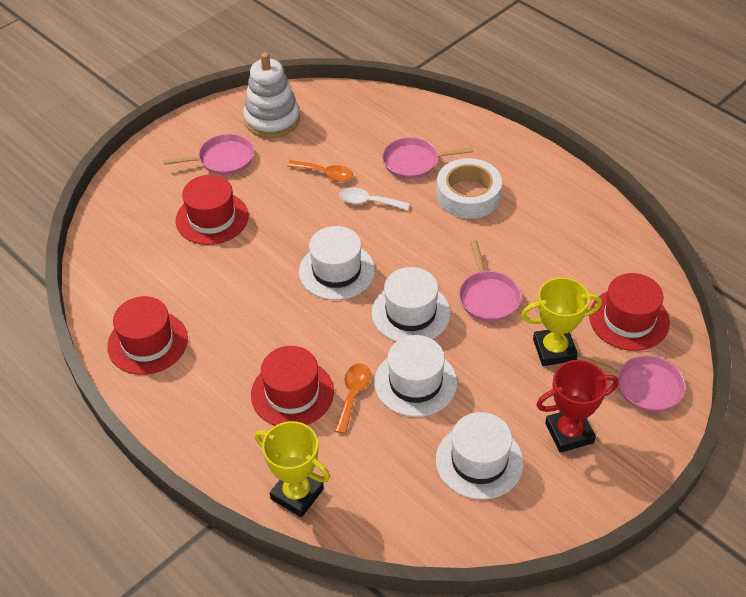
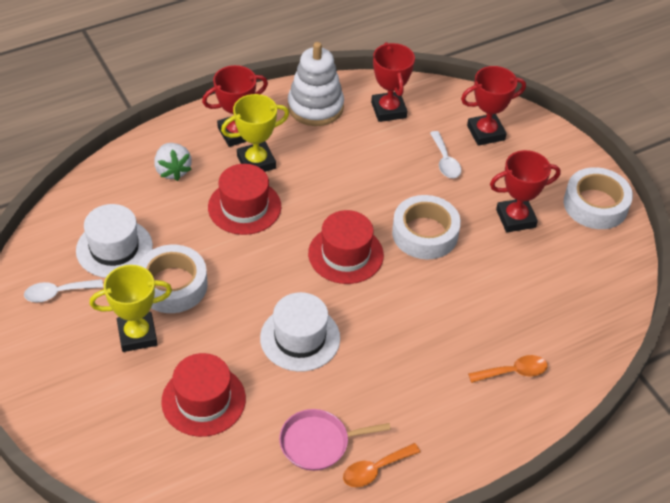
pink pan: [163,134,254,175] [382,137,473,179] [459,240,521,322] [578,355,685,412] = 4 -> [279,409,391,471] = 1
red hat: [107,296,188,375] [176,175,249,245] [251,346,334,426] [589,273,670,351] = 4 -> [161,353,246,437] [208,164,281,235] [308,210,384,284] = 3
red trophy: [536,360,619,453] = 1 -> [202,65,268,147] [371,42,415,122] [461,66,526,146] [490,150,561,232] = 4
white hat: [299,226,375,300] [372,267,450,342] [374,335,457,417] [436,412,524,500] = 4 -> [76,204,153,278] [260,292,340,372] = 2
white spoon: [339,187,410,210] = 1 -> [24,279,103,302] [430,131,461,178] = 2
white strawberry: none = 0 -> [154,143,192,181] = 1
white tape: [436,158,502,219] = 1 -> [138,245,208,313] [392,195,461,259] [564,167,633,229] = 3

